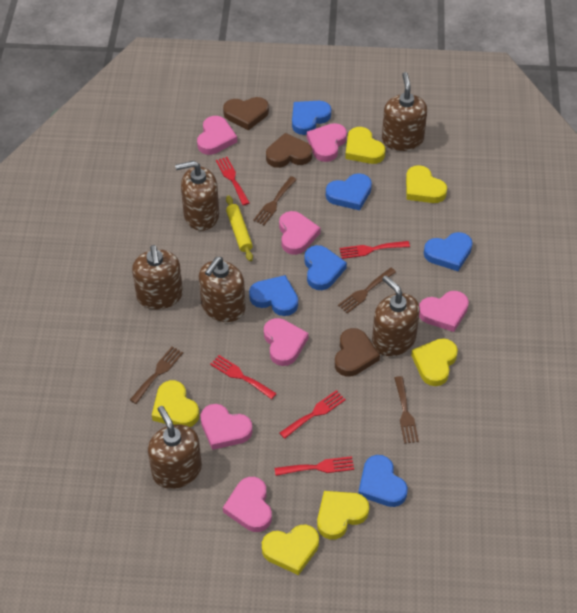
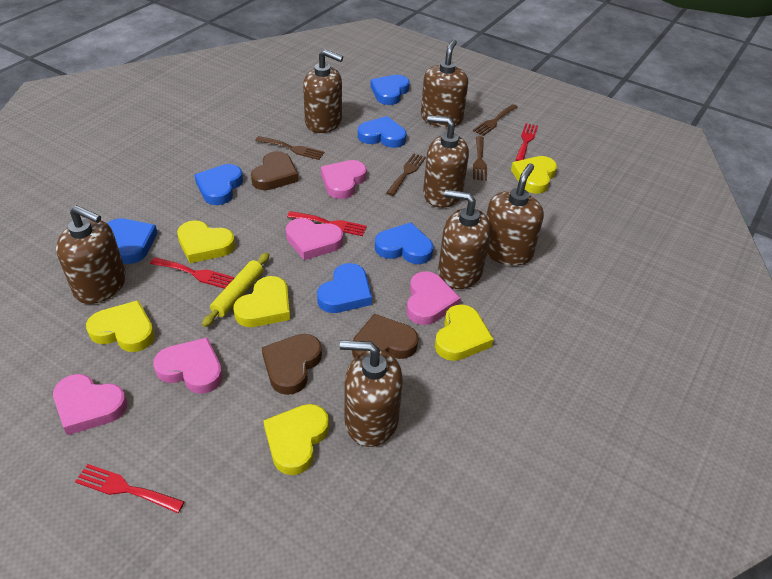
brown soap dispenser: [132,245,183,309] [148,406,202,489] [175,161,219,231] [199,257,246,322] [372,276,420,356] [382,72,427,151] = 6 -> [56,205,126,304] [303,49,343,133] [340,340,403,447] [421,40,468,127] [423,115,469,208] [438,190,491,289] [486,163,544,266] = 7
pink heart: [197,116,237,155] [200,404,253,450] [223,477,272,532] [264,318,309,366] [279,211,320,255] [307,123,347,162] [419,291,469,332] = 7 -> [53,374,127,435] [153,337,223,394] [286,218,343,260] [321,160,367,199] [406,271,461,325] = 5
red fork: [210,355,277,399] [216,157,250,206] [275,456,354,476] [280,390,346,439] [339,241,410,259] = 5 -> [75,464,185,513] [150,257,234,289] [287,211,367,236] [516,123,538,161] = 4

